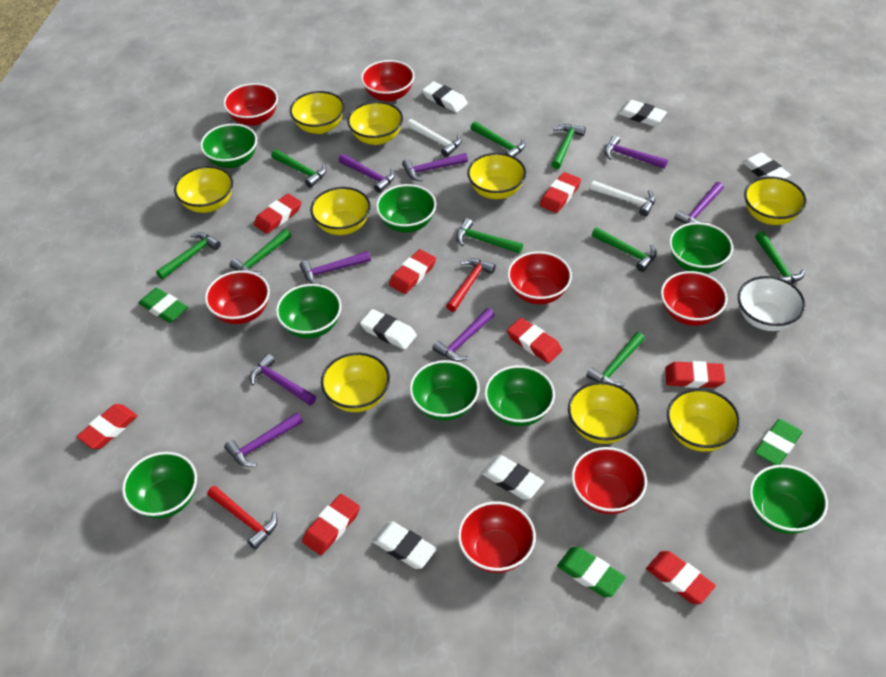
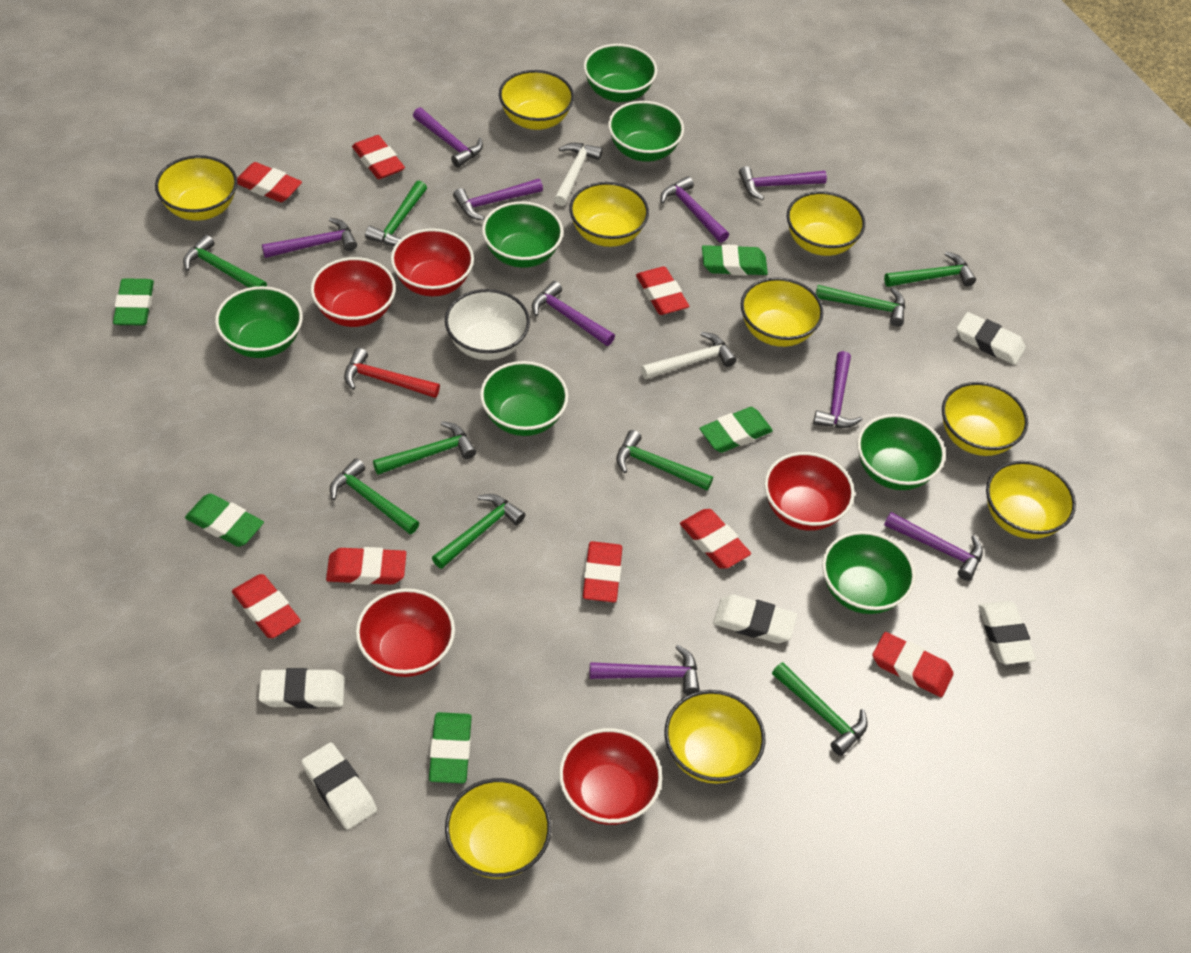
green bowl: [122,452,197,519] [200,124,257,168] [276,284,342,339] [376,184,436,233] [410,360,480,421] [484,365,555,426] [669,222,733,273] [749,465,828,534] = 8 -> [215,286,303,358] [480,361,568,436] [482,201,563,268] [584,44,657,102] [608,101,684,162] [822,531,916,614] [857,414,945,490] = 7
green eraser: [138,288,188,323] [557,547,626,597] [755,419,802,465] = 3 -> [113,278,154,326] [185,493,264,547] [429,712,472,783] [699,407,773,453] [702,244,768,276] = 5
purple hammer: [224,413,303,467] [249,354,316,406] [299,251,371,285] [338,154,395,193] [402,153,468,181] [432,308,495,361] [605,135,668,169] [674,182,724,224] = 8 -> [262,218,357,258] [413,107,483,168] [453,179,543,220] [532,281,615,346] [590,645,700,695] [660,176,729,243] [739,166,827,200] [813,351,863,428] [884,512,983,581] = 9
red bowl: [205,270,270,324] [223,83,278,126] [361,60,415,102] [458,501,536,573] [507,251,572,304] [571,447,647,514] [661,271,728,326] = 7 -> [311,257,396,327] [356,588,455,677] [391,228,474,296] [559,728,662,825] [764,452,855,531] = 5
red hammer: [207,486,277,550] [446,258,496,312] = 2 -> [344,348,440,398] = 1
white eraser: [360,309,417,350] [372,522,437,569] [422,81,468,113] [481,455,544,500] [618,100,667,126] [742,152,791,179] = 6 -> [259,668,345,708] [302,743,377,830] [713,595,797,643] [957,312,1026,365] [978,601,1036,664] = 5

